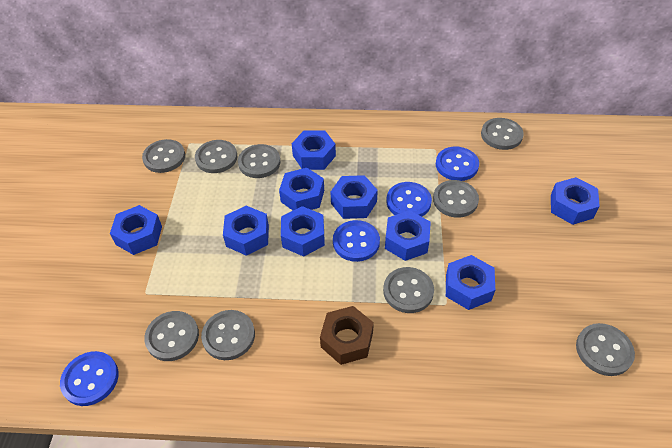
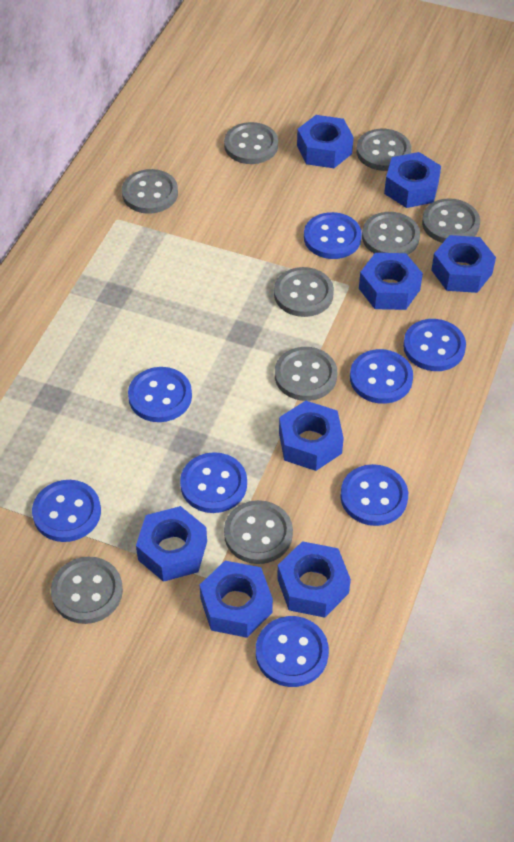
blue button: [60,351,119,406] [333,220,380,262] [386,182,432,217] [436,147,479,181] = 4 -> [32,480,101,542] [128,367,192,422] [180,452,247,513] [256,616,329,687] [304,212,362,259] [340,464,408,526] [350,349,413,404] [403,319,466,371] = 8
blue nut: [110,205,162,255] [223,206,269,256] [279,168,324,210] [281,206,325,257] [291,130,336,170] [331,175,378,219] [385,210,431,261] [446,255,495,310] [551,177,600,225] = 9 -> [136,506,207,582] [200,561,273,638] [277,541,351,618] [279,401,344,471] [297,115,354,168] [359,253,423,310] [384,152,441,208] [431,235,496,293] = 8
brown nut: [320,306,374,365] = 1 -> none = 0

